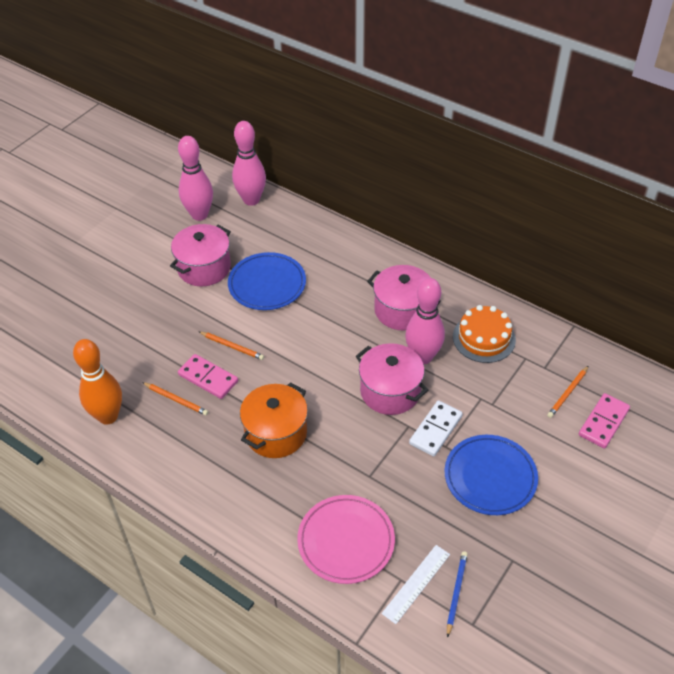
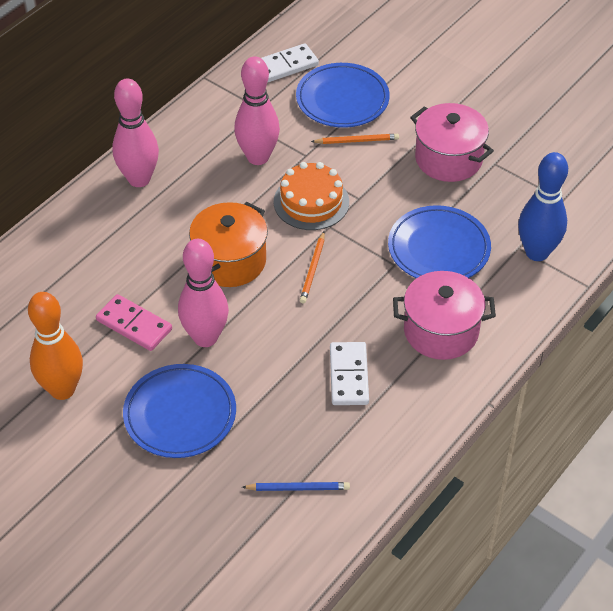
blue bowling pin: none = 0 -> [518,152,568,261] = 1
blue plate: [228,252,306,310] [445,435,538,515] = 2 -> [123,364,236,458] [296,63,390,128] [388,205,491,278] = 3
orange pencil: [142,382,208,416] [198,331,264,360] [547,365,589,418] = 3 -> [300,232,325,303] [311,134,399,144] = 2
pink domino: [178,354,238,399] [579,393,630,448] = 2 -> [96,294,172,351] = 1
pink plate: [297,495,395,584] = 1 -> none = 0
pink pot: [170,224,231,287] [356,343,428,415] [367,265,441,331] = 3 -> [393,271,496,360] [410,103,494,182] = 2
white domino: [409,400,463,456] = 1 -> [261,43,319,83] [330,342,369,405] = 2
white ruler: [382,545,450,624] = 1 -> none = 0

